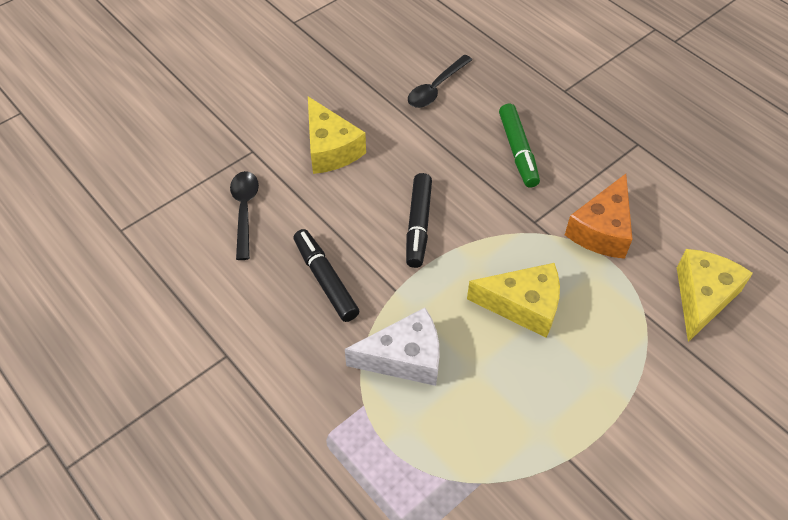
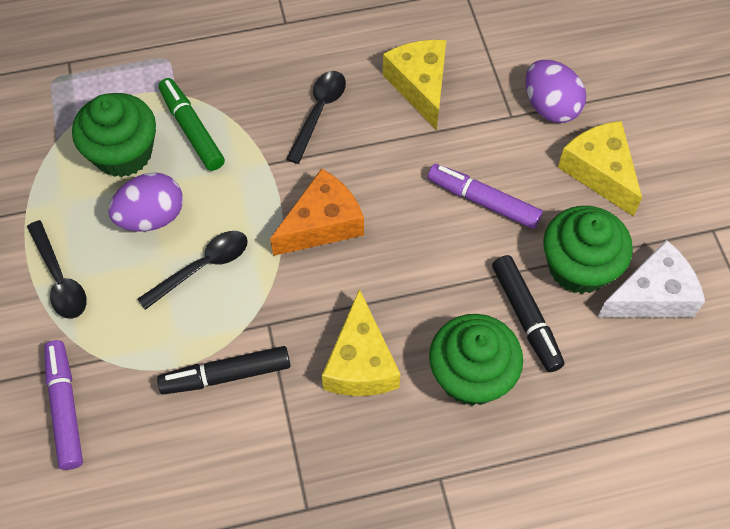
black spoon: [230,171,259,260] [408,55,472,108] = 2 -> [27,220,87,319] [138,231,247,310] [286,71,346,164] = 3
green cupcake: none = 0 -> [72,93,156,177] [429,314,523,406] [543,206,633,294] = 3
purple egg: none = 0 -> [108,172,183,232] [525,59,586,123] = 2
purple marker: none = 0 -> [44,340,83,470] [428,164,543,229] = 2

